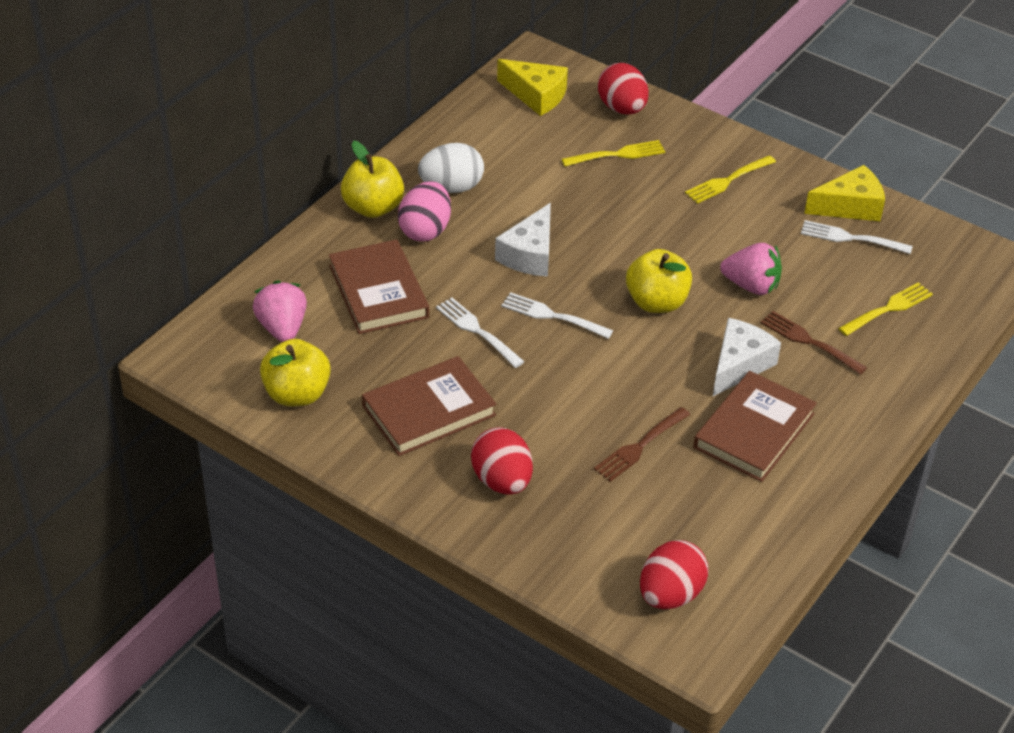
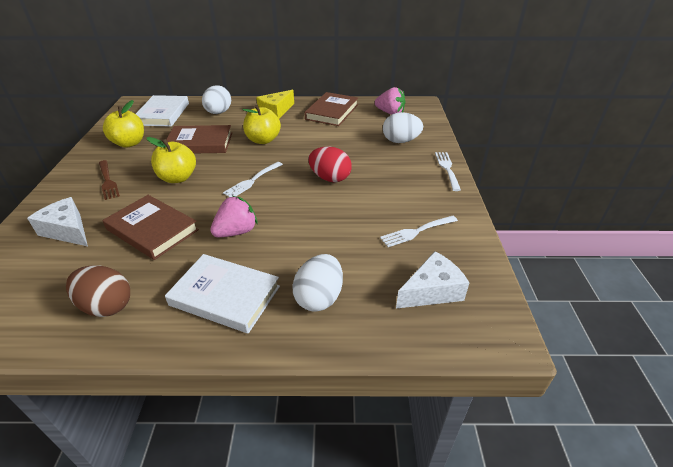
brown egg: none = 0 -> [66,265,130,317] = 1
brown fork: [594,407,690,482] [761,311,867,375] = 2 -> [99,160,120,200] = 1
pink egg: [398,181,451,242] = 1 -> none = 0
red egg: [471,427,533,495] [598,63,649,115] [640,540,709,609] = 3 -> [309,147,352,183] = 1
white book: none = 0 -> [136,95,189,127] [165,254,280,333] = 2
white egg: [418,143,484,193] = 1 -> [202,85,231,114] [292,254,343,312] [383,112,423,143] = 3
yellow cheese: [497,59,568,116] [804,165,885,221] = 2 -> [256,90,294,119] = 1
yellow fork: [561,140,665,166] [685,155,776,204] [838,282,933,336] = 3 -> none = 0

